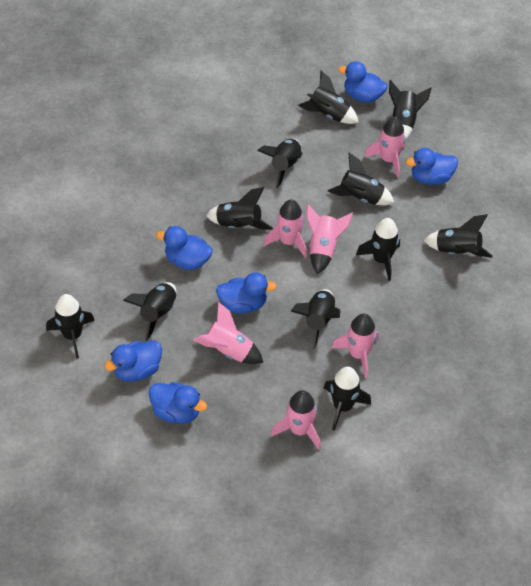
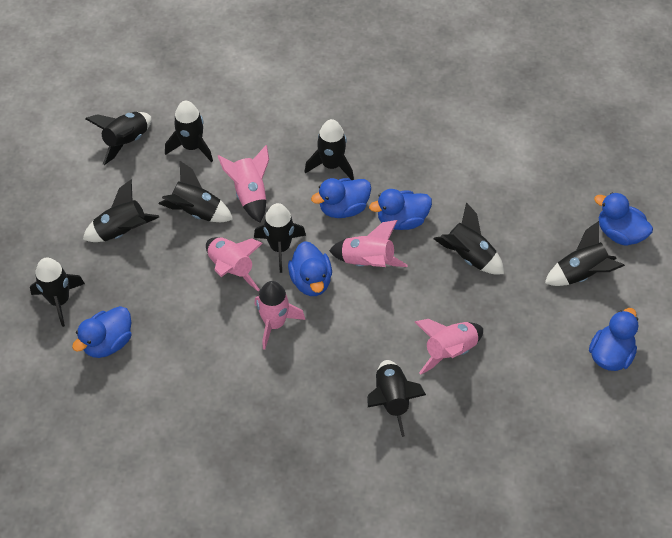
black rocket: [46,294,95,358] [123,282,176,341] [206,187,273,230] [257,139,303,188] [291,289,341,349] [298,71,359,124] [324,367,371,431] [328,153,394,205] [356,218,400,281] [389,80,431,141] [423,214,492,257] = 11 -> [30,258,85,327] [83,179,159,242] [85,112,151,165] [159,161,233,222] [165,101,213,162] [254,203,306,273] [305,119,354,180] [367,360,426,437] [433,202,504,274] [545,221,625,286] = 10
pink rocket: [194,302,264,364] [263,199,307,258] [271,390,321,450] [306,204,353,274] [332,314,379,378] [364,117,405,178] = 6 -> [206,237,263,291] [218,145,269,223] [255,281,305,350] [329,220,408,267] [415,319,483,375] = 5

